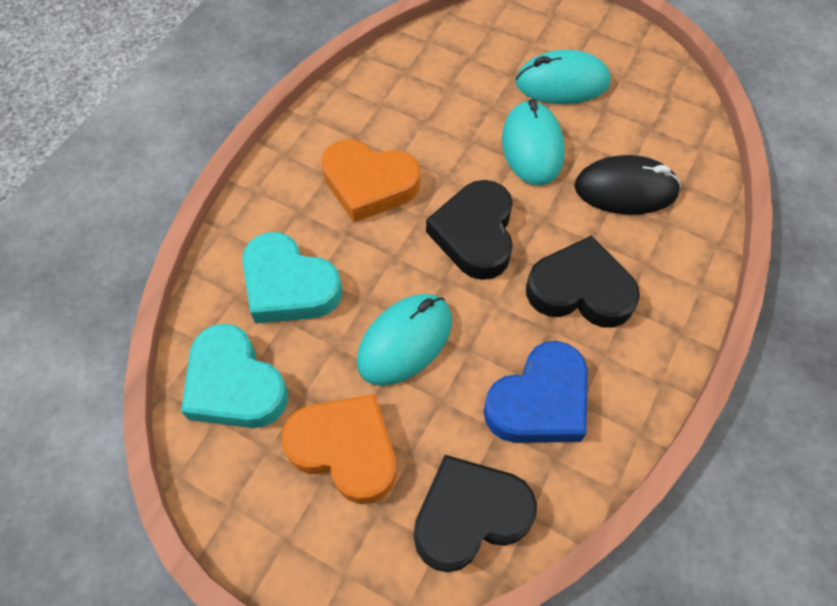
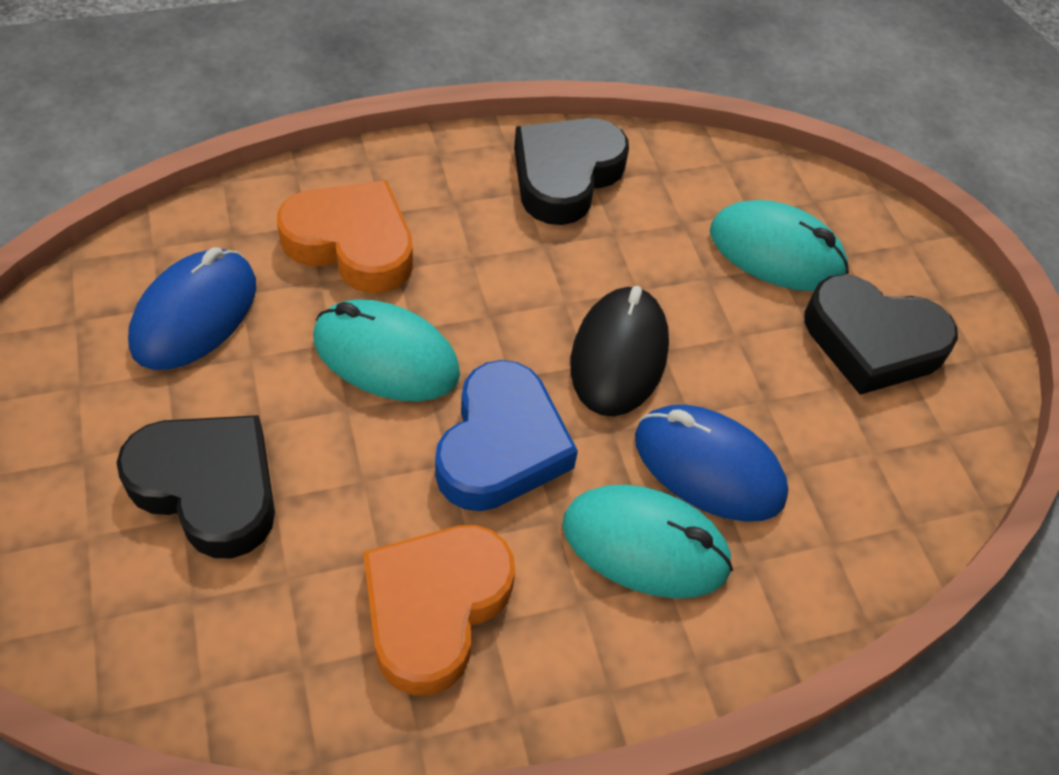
blue mouse: none = 0 -> [128,247,256,370] [635,405,788,522] = 2
turquoise heart: [181,324,288,428] [242,232,342,324] = 2 -> none = 0

